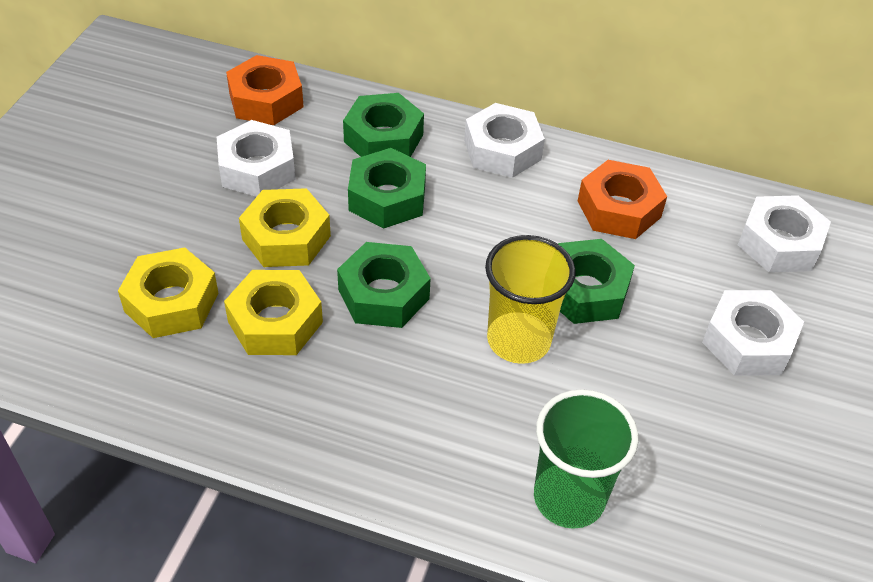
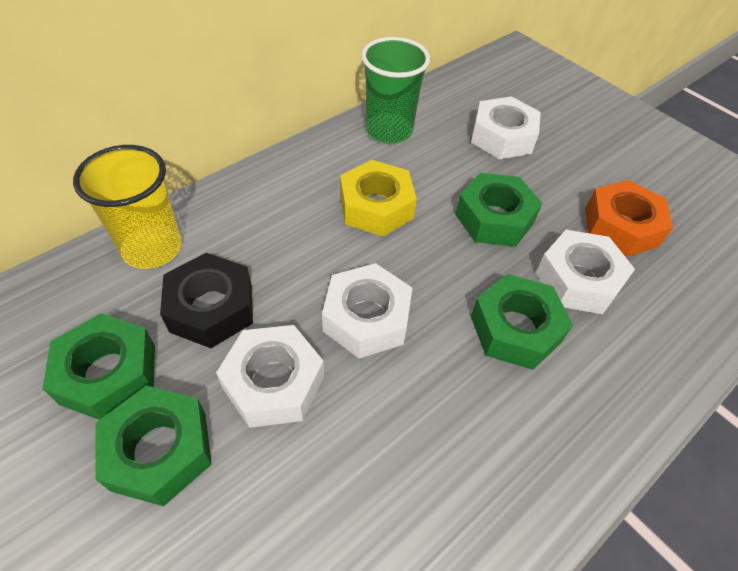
black nut: none = 0 -> [160,253,253,348] = 1
orange nut: [226,55,304,125] [578,160,667,239] = 2 -> [585,180,673,257] = 1
yellow nut: [118,247,218,338] [224,270,323,355] [239,188,331,267] = 3 -> [340,160,417,236] = 1

